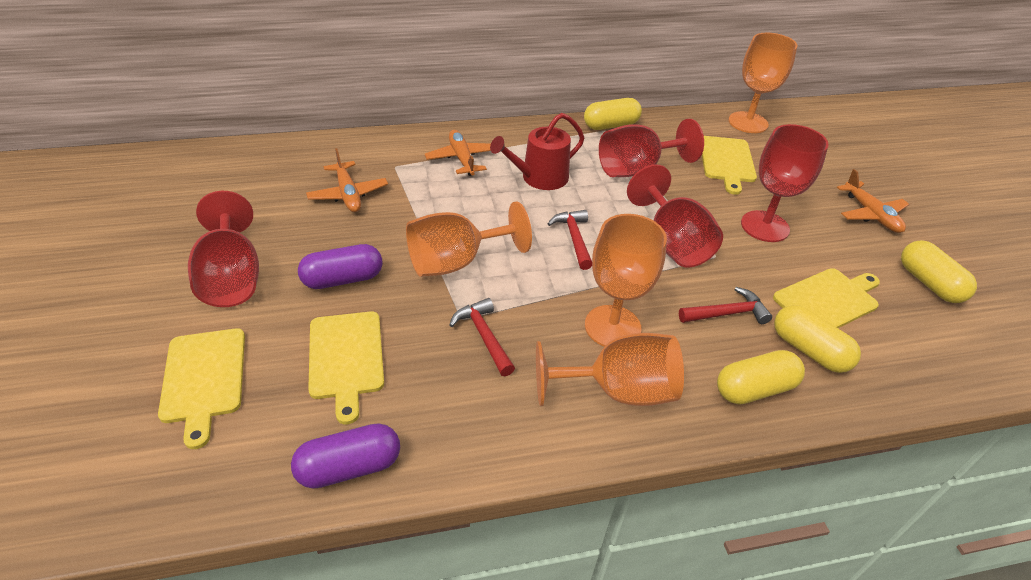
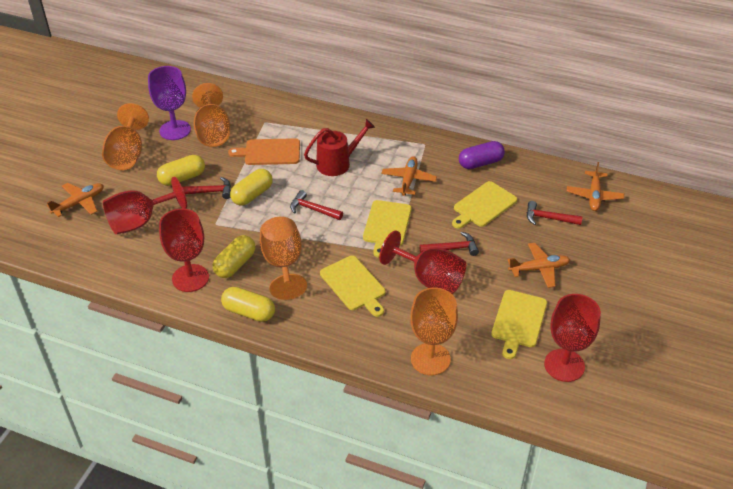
orange cutting board: none = 0 -> [228,138,300,165] = 1
orange plane: [306,148,388,212] [425,130,491,176] [837,169,909,233] = 3 -> [47,183,104,217] [381,156,437,196] [507,243,570,288] [567,162,624,211] = 4
purple capsule: [291,423,400,489] [298,244,383,289] = 2 -> [459,141,505,169] = 1
purple goblet: none = 0 -> [148,66,191,140] = 1
red hammer: [449,298,515,376] [547,210,592,270] [679,287,772,324] = 3 -> [182,177,231,199] [290,190,343,220] [420,232,479,256] [527,201,583,225] = 4

